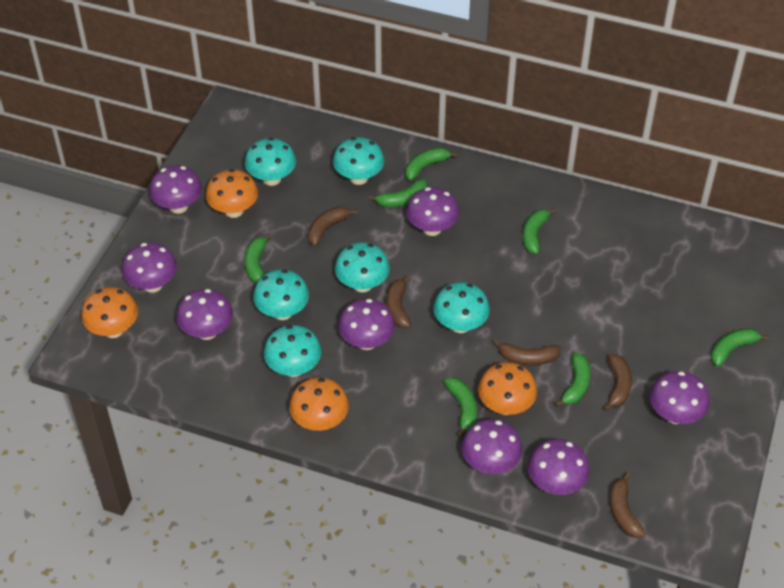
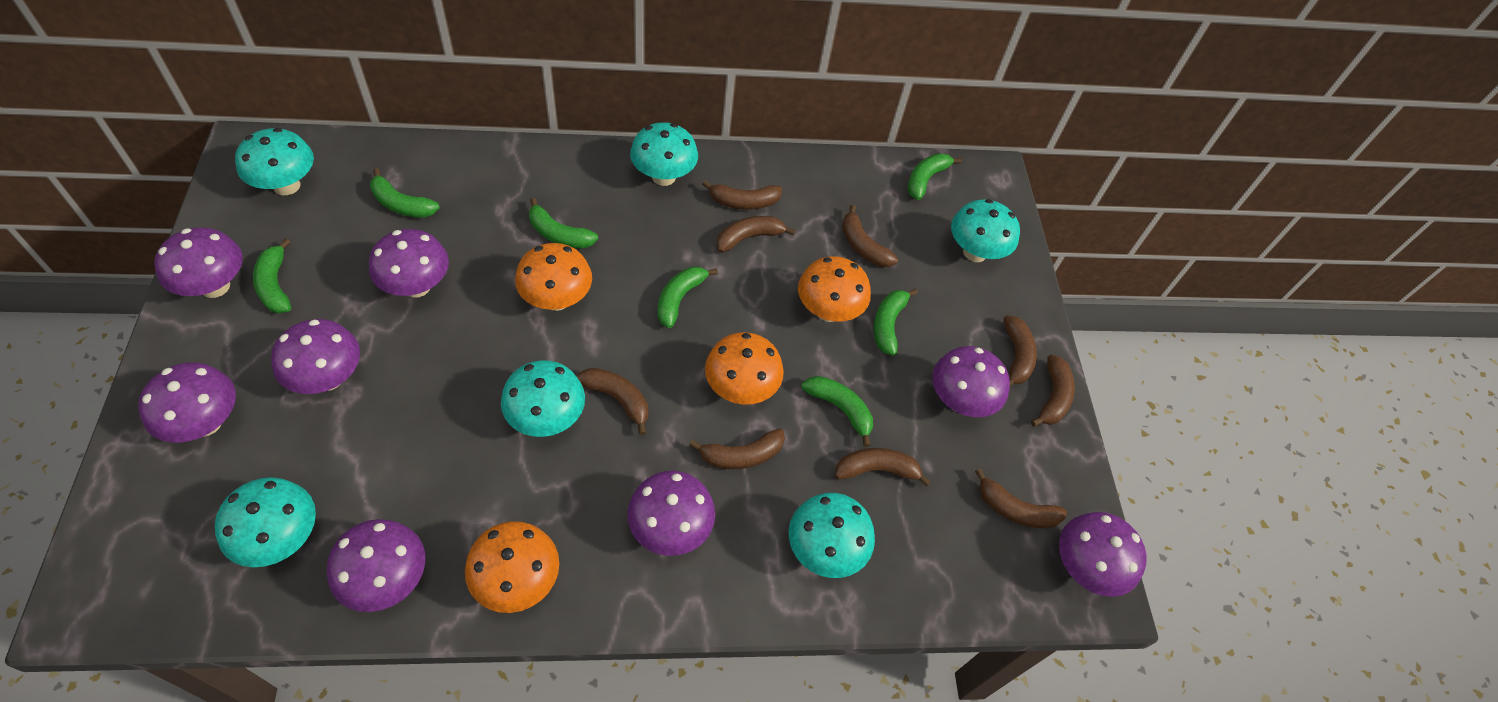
brown banana: [308,207,357,246] [386,275,411,328] [493,339,561,365] [603,354,632,411] [610,472,646,538] = 5 -> [576,368,648,435] [689,428,785,469] [702,180,782,210] [716,216,795,253] [835,448,931,487] [842,205,898,267] [975,468,1067,528] [1003,315,1037,386] [1031,354,1075,427] = 9

